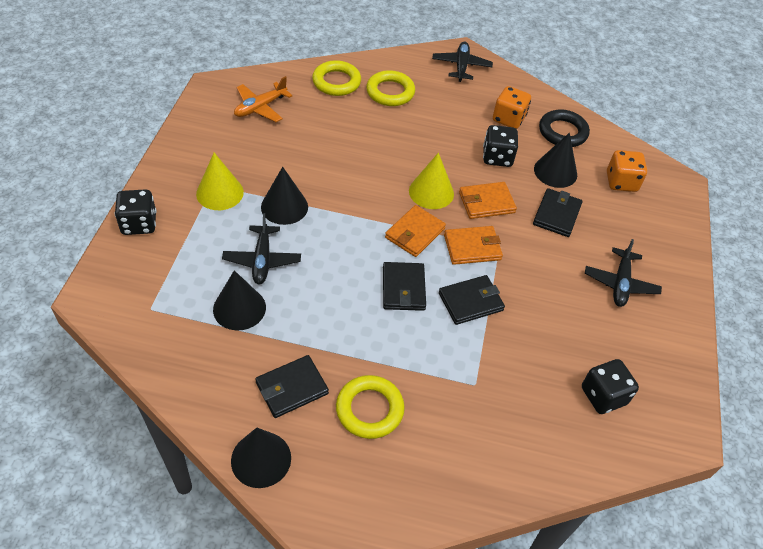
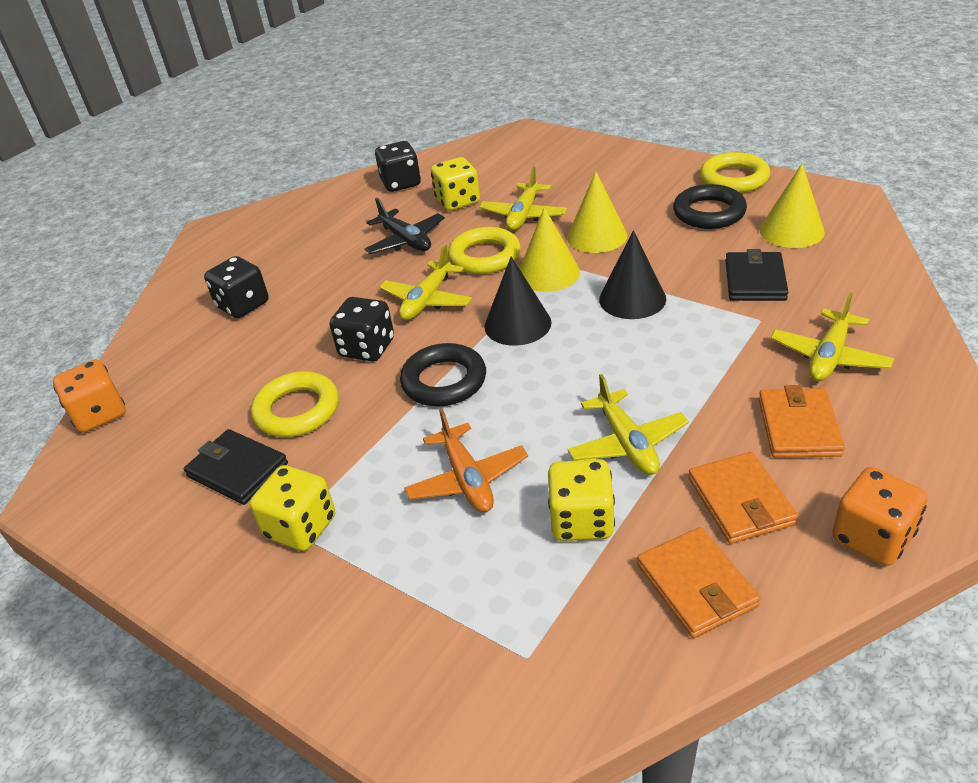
black cone: [213,270,266,331] [231,428,291,488] [261,167,308,225] [534,133,577,188] = 4 -> [484,257,551,346] [599,230,666,319] = 2
black plane: [222,213,301,284] [432,42,493,82] [585,239,662,307] = 3 -> [365,198,445,254] = 1
black ring: [539,109,590,147] = 1 -> [400,343,486,406] [673,184,747,229] = 2
black wallet: [255,355,329,418] [383,262,426,311] [439,275,505,325] [533,188,583,237] = 4 -> [184,429,288,505] [725,249,788,301] = 2
yellow cone: [196,153,244,210] [409,153,454,209] = 2 -> [520,207,580,292] [567,171,627,253] [760,164,825,248] = 3
yellow dice: none = 0 -> [250,465,335,551] [431,157,480,211] [548,459,615,541] = 3
yellow plane: none = 0 -> [380,245,472,320] [479,166,567,231] [568,374,689,475] [770,292,894,381] = 4

